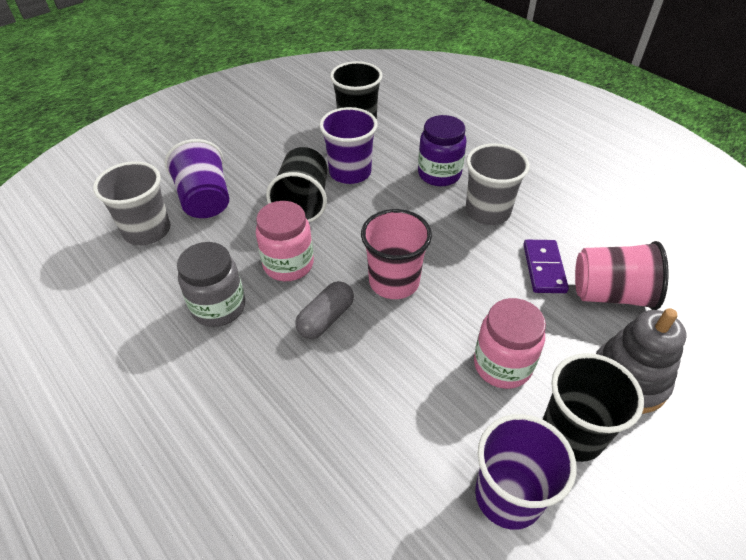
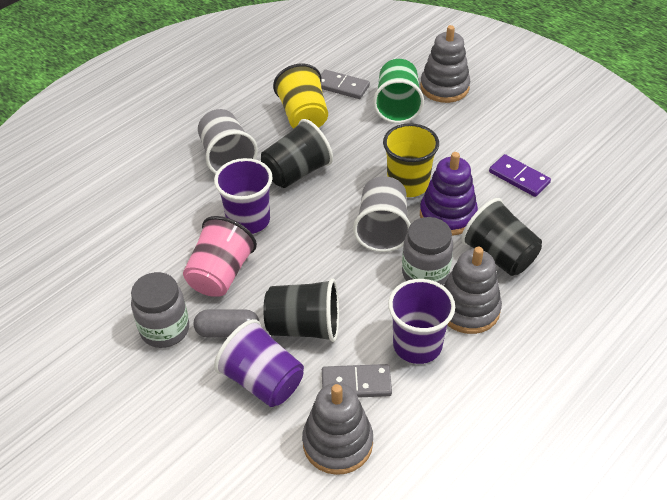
green cup: none = 0 -> [373,59,424,123] = 1
grey domino: none = 0 -> [321,70,370,99] [322,364,392,398] = 2
grey jar: [177,242,245,327] = 1 -> [131,272,189,348] [402,217,454,285] = 2
grey stacking toy: [596,308,686,414] = 1 -> [302,383,373,475] [420,25,470,103] [444,247,502,334] = 3
pink cup: [361,209,432,299] [575,241,668,310] = 2 -> [183,216,257,297] = 1
pink jar: [256,201,314,281] [474,298,546,389] = 2 -> none = 0
purple jar: [418,115,466,186] = 1 -> none = 0
purple stacking toy: none = 0 -> [420,152,478,236] = 1
yellow cup: none = 0 -> [273,64,328,129] [383,123,439,197] = 2

